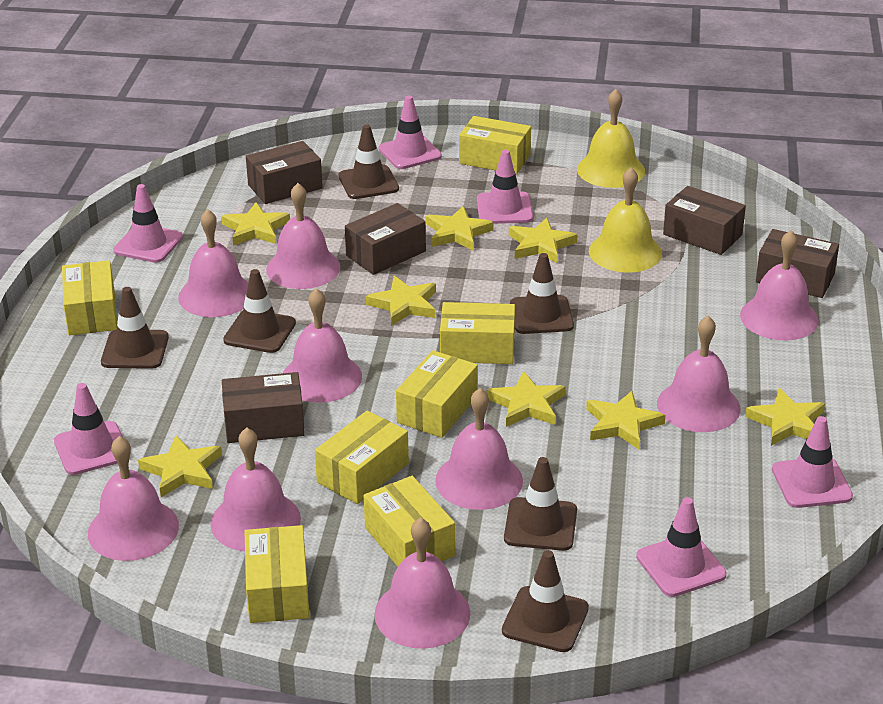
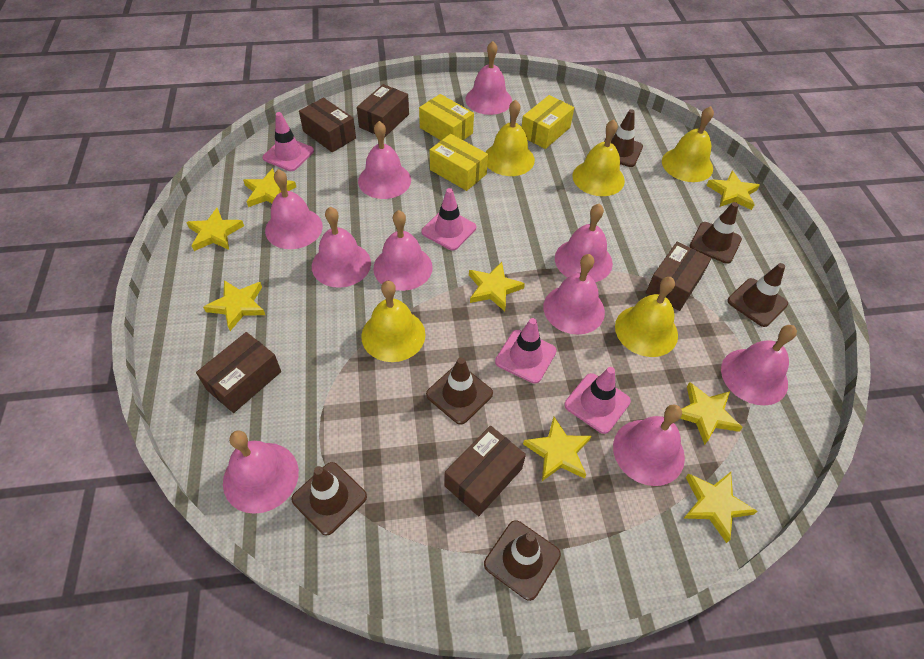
pink bell: [88,436,179,561] [178,209,248,317] [210,428,301,552] [266,183,341,289] [283,288,362,403] [374,518,470,649] [435,388,523,510] [657,316,741,432] [740,230,819,341] = 9 -> [223,430,299,514] [265,169,323,249] [312,207,371,288] [358,121,411,199] [373,210,433,291] [465,41,512,115] [543,254,605,334] [555,204,613,282] [613,404,685,486] [721,325,797,405] = 10
pink traffic cone: [54,383,123,475] [113,184,183,263] [378,96,442,169] [477,150,533,224] [636,497,726,597] [772,416,853,508] = 6 -> [262,112,314,171] [422,188,476,251] [495,318,557,384] [564,367,631,434] = 4
yellow bell: [577,89,645,188] [589,167,662,273] = 2 -> [361,281,426,362] [486,100,535,176] [572,119,625,196] [615,277,678,357] [662,106,714,182] = 5
yellow box: [62,260,117,335] [244,525,309,623] [315,411,409,504] [364,476,455,567] [396,350,478,438] [440,302,515,364] [459,116,531,174] = 7 -> [419,94,474,140] [430,134,488,191] [522,95,574,149] = 3

